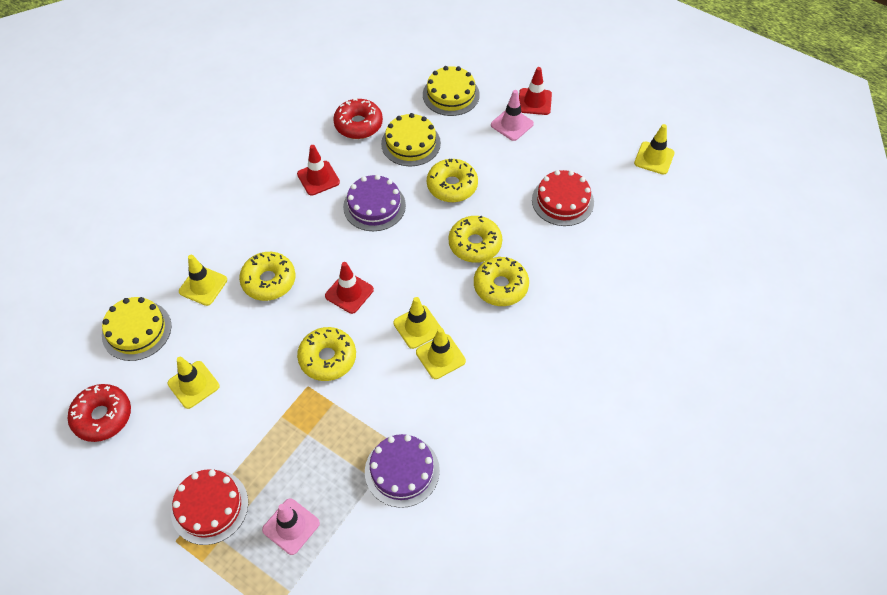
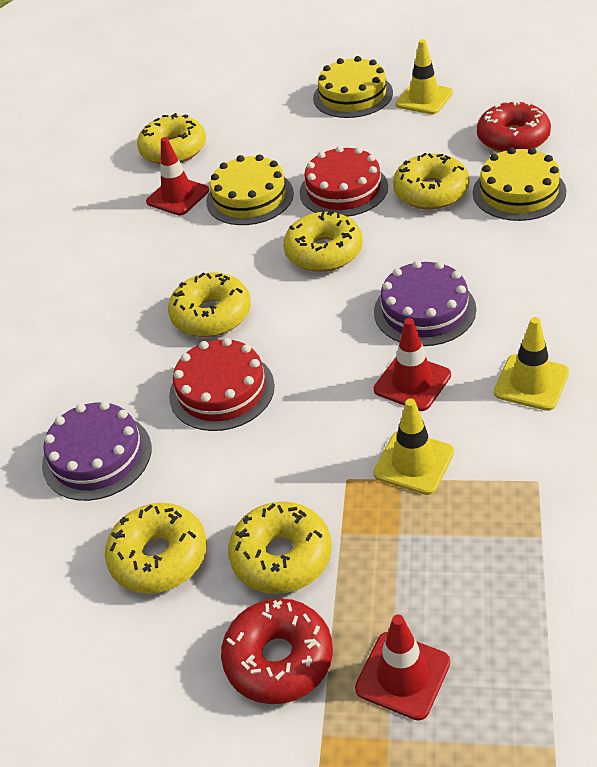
pink traffic cone: [262,498,320,555] [491,90,534,141] = 2 -> none = 0
yellow donut: [239,252,296,301] [297,327,356,381] [427,159,478,202] [449,215,502,263] [474,257,529,306] = 5 -> [105,503,207,594] [137,113,206,164] [168,273,251,337] [228,501,332,594] [283,210,363,272] [393,153,469,210] = 6
yellow traffic cone: [167,357,219,409] [179,255,227,306] [393,297,441,349] [416,328,466,379] [634,124,675,175] = 5 -> [373,398,454,495] [395,39,453,114] [494,317,569,411] = 3

